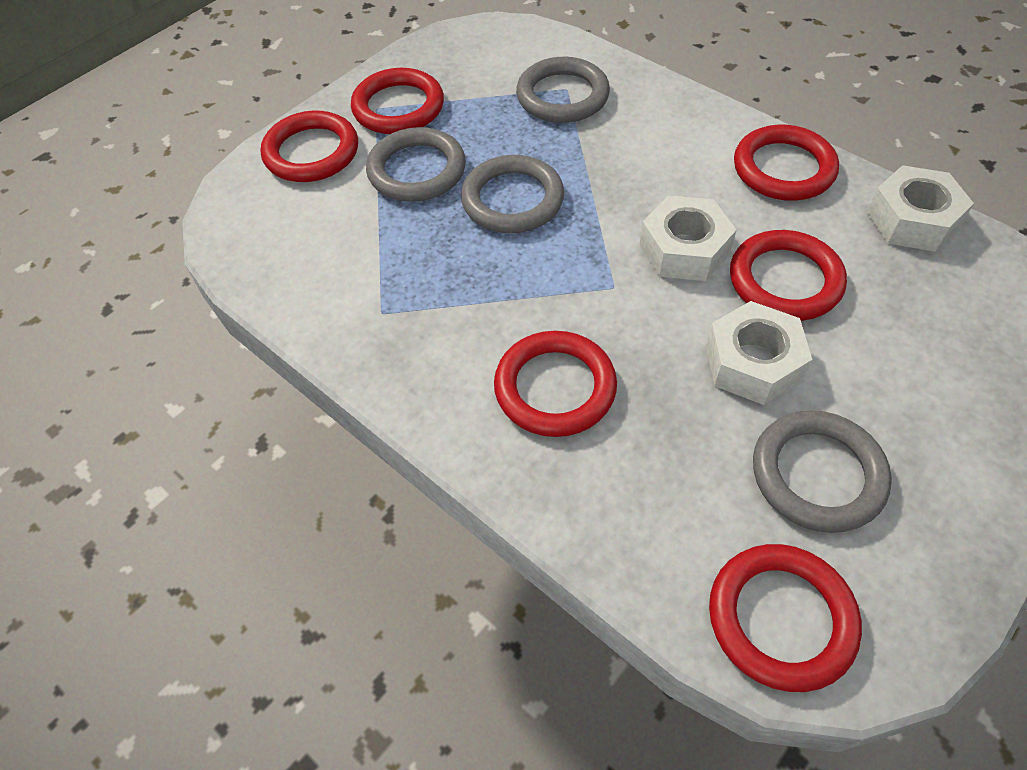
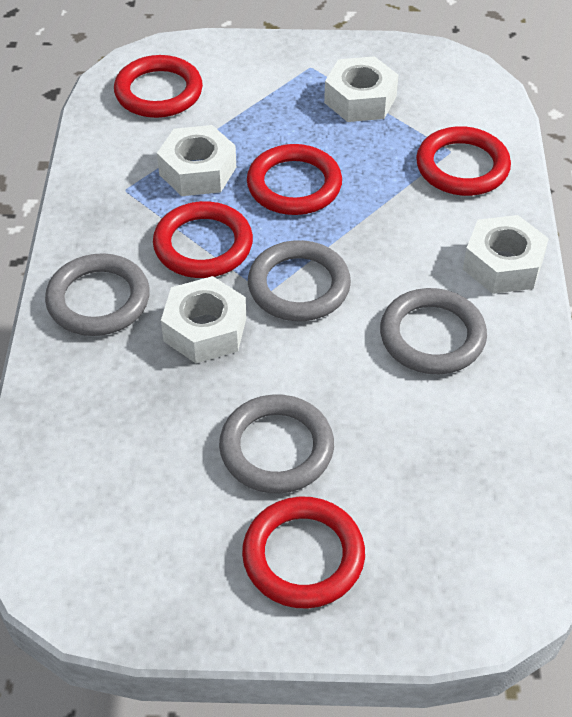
red ring: [261,110,358,182] [351,68,444,134] [494,331,617,437] [709,544,862,692] [730,230,847,321] [734,125,839,201] = 6 -> [114,55,203,118] [153,201,253,278] [242,496,365,609] [247,144,342,215] [416,126,511,196] = 5
white nut: [640,196,736,281] [706,301,812,405] [866,165,974,252] = 3 -> [157,125,236,196] [161,276,246,363] [324,56,398,122] [463,215,549,294] = 4

